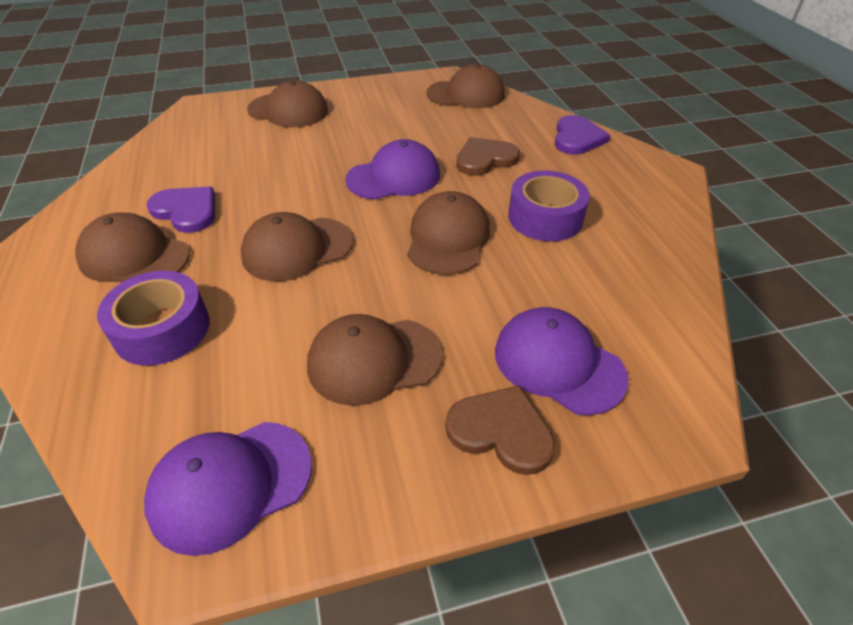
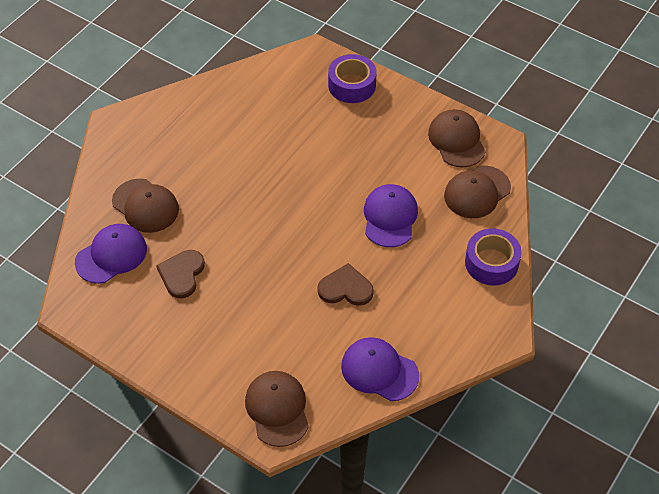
brown cap: [75,213,190,283] [240,212,353,281] [247,81,328,127] [307,314,442,406] [407,191,490,275] [426,64,505,108] = 6 -> [112,178,179,233] [245,371,309,447] [428,109,486,167] [444,165,511,218] = 4
purple heart: [147,186,215,233] [555,115,610,154] = 2 -> none = 0

